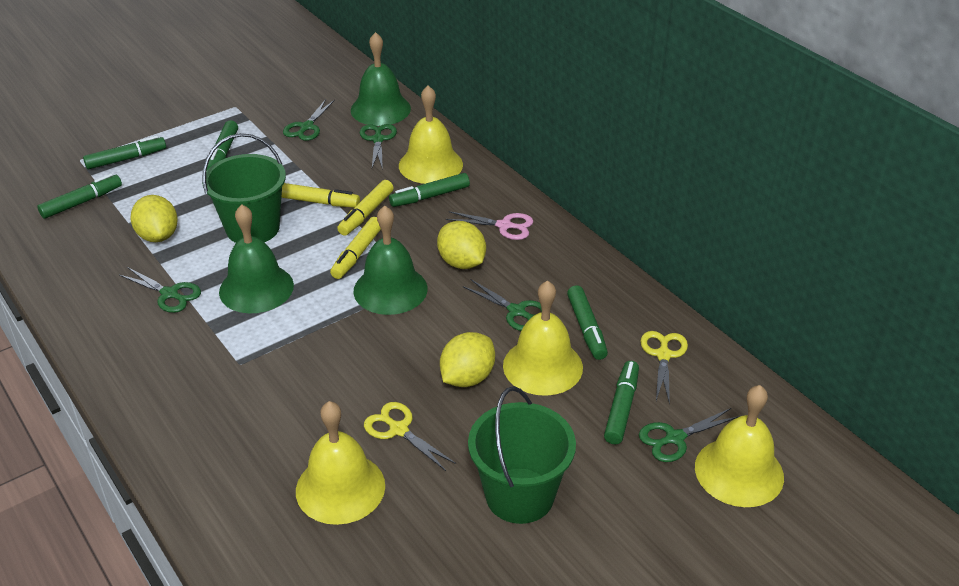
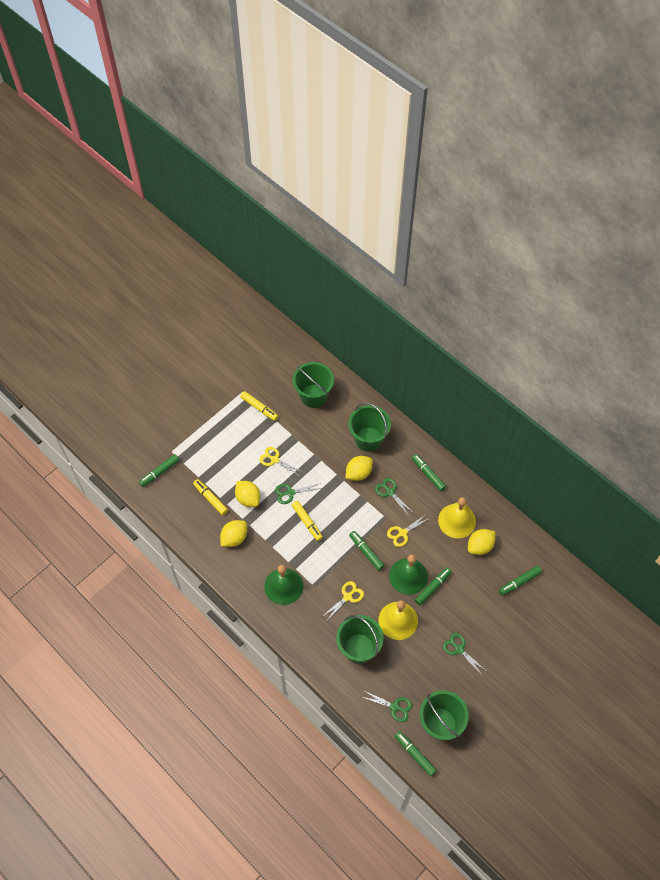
green bell: [219,204,294,313] [351,32,411,126] [354,206,428,315] = 3 -> [264,565,303,605] [389,554,428,595] = 2
green bucket: [202,133,286,243] [468,386,576,524] = 2 -> [292,362,334,408] [336,615,383,664] [348,403,391,452] [420,690,469,740] = 4
green scissors: [119,267,201,313] [283,99,335,141] [359,124,397,170] [463,280,542,331] [639,408,740,462] = 5 -> [275,483,322,504] [362,691,412,722] [375,478,412,516] [443,633,486,676] = 4
pink scissors: [446,211,533,240] = 1 -> none = 0
yellow bell: [296,401,385,525] [399,85,463,184] [503,280,583,396] [695,385,784,507] = 4 -> [379,600,418,640] [438,497,476,538] = 2
yellow lemon: [130,195,178,242] [437,221,486,269] [440,332,495,387] = 3 -> [220,520,247,547] [235,481,260,507] [346,456,373,481] [468,529,495,555] = 4
yellow scissors: [364,402,456,471] [640,331,688,405] = 2 -> [259,447,303,476] [322,581,364,619] [387,514,430,547] = 3

